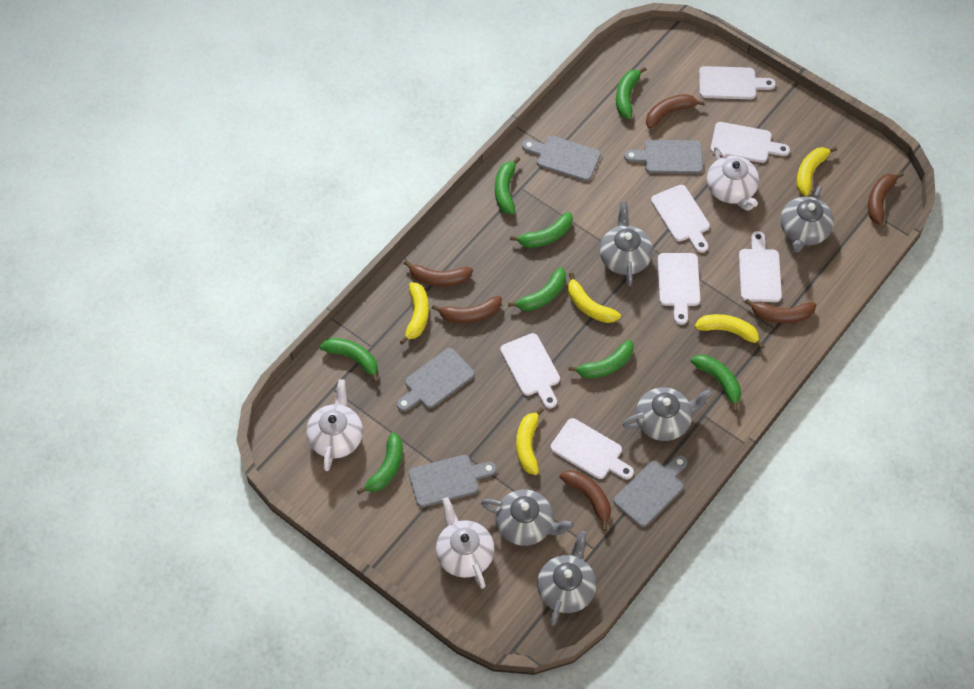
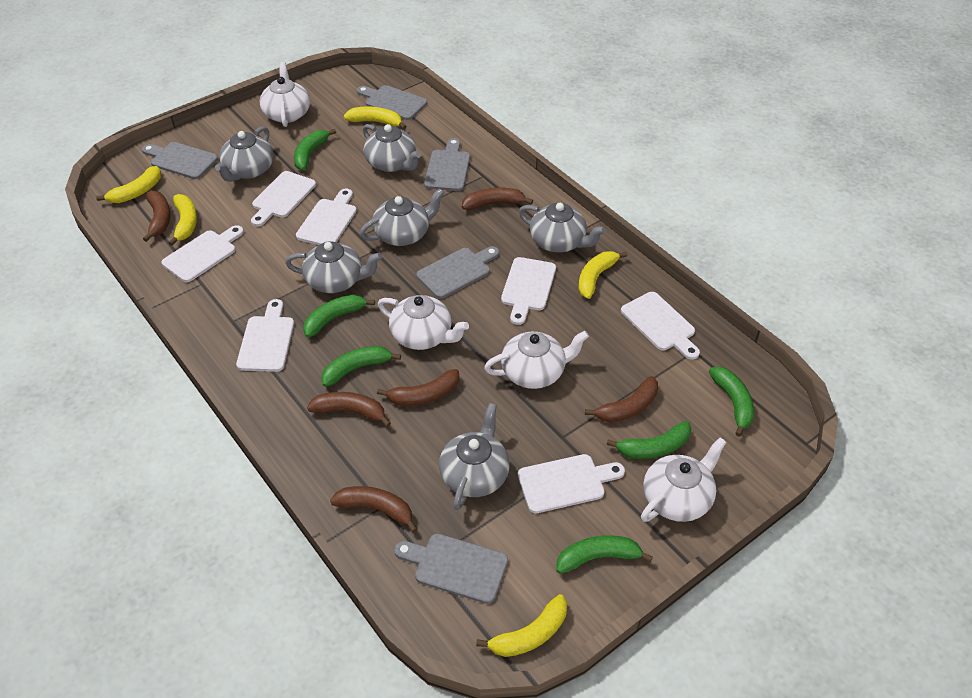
green banana: [320,338,379,383] [357,433,403,494] [495,157,520,215] [508,267,566,311] [510,212,573,248] [568,340,634,379] [616,67,647,119] [691,355,741,412] = 8 -> [294,129,336,170] [303,294,375,338] [321,346,401,387] [556,535,653,574] [607,421,691,459] [709,367,754,437] = 6
grey teapot: [481,489,574,546] [537,531,596,626] [599,202,653,286] [622,387,713,441] [780,186,834,253] = 5 -> [215,126,273,182] [285,241,382,293] [360,189,444,246] [363,124,421,172] [439,403,510,510] [519,203,606,253] = 6
white teapot: [306,379,363,471] [436,497,495,589] [707,145,759,211] = 3 -> [260,62,310,127] [378,295,469,350] [484,331,589,389] [641,437,726,522] = 4

